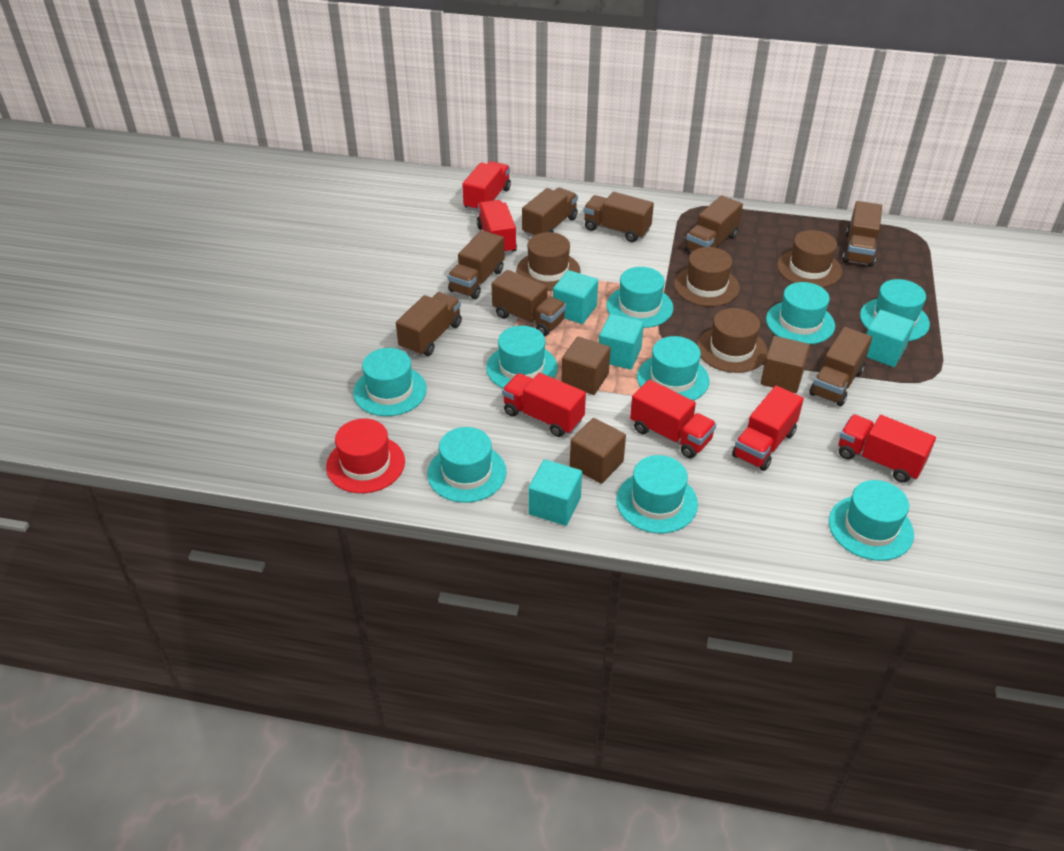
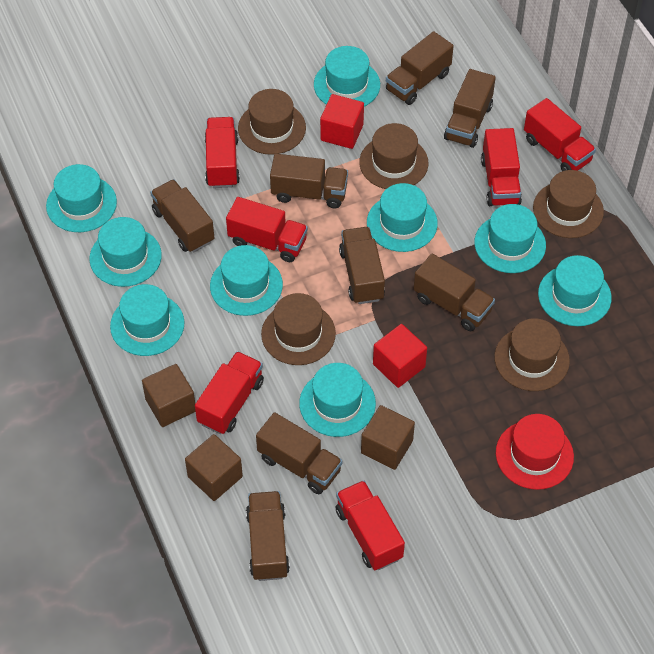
brown hat: [516,232,580,291] [674,247,740,307] [697,308,768,373] [777,230,842,288] = 4 -> [238,89,306,155] [261,293,336,365] [359,123,428,189] [494,318,570,391] [533,170,604,238] = 5
red cube: none = 0 -> [320,94,364,149] [373,324,427,388] = 2
turquoise cube: [528,459,582,526] [553,270,598,324] [599,314,644,370] [866,310,915,367] = 4 -> none = 0

